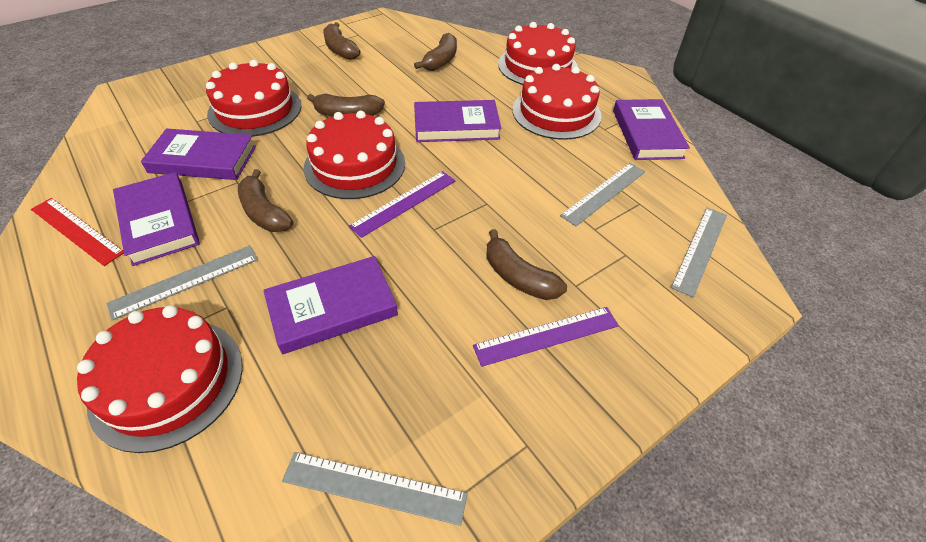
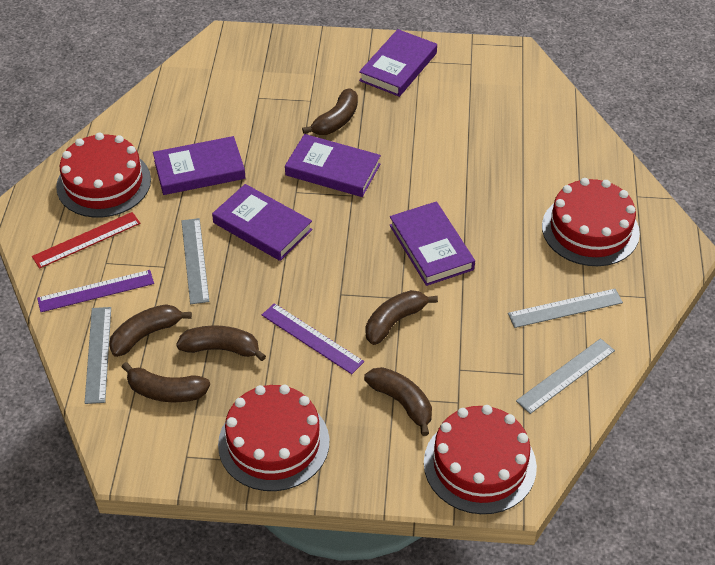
brown banana: [238,169,293,232] [307,94,385,117] [323,22,361,60] [414,33,457,71] [486,229,567,300] = 5 -> [109,304,192,357] [122,362,210,402] [176,326,266,361] [302,88,358,135] [364,367,432,436] [366,290,438,345] = 6
red cake: [77,305,243,453] [206,60,302,137] [304,111,405,199] [498,22,578,85] [512,64,601,140] = 5 -> [56,133,151,218] [218,385,330,491] [424,405,537,514] [542,178,640,266] = 4

